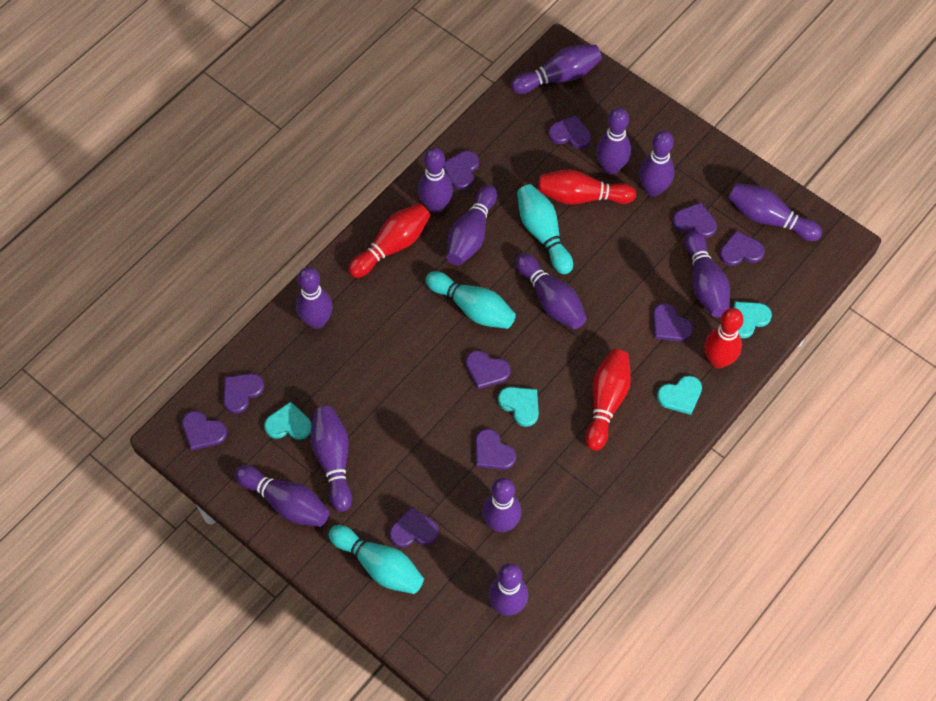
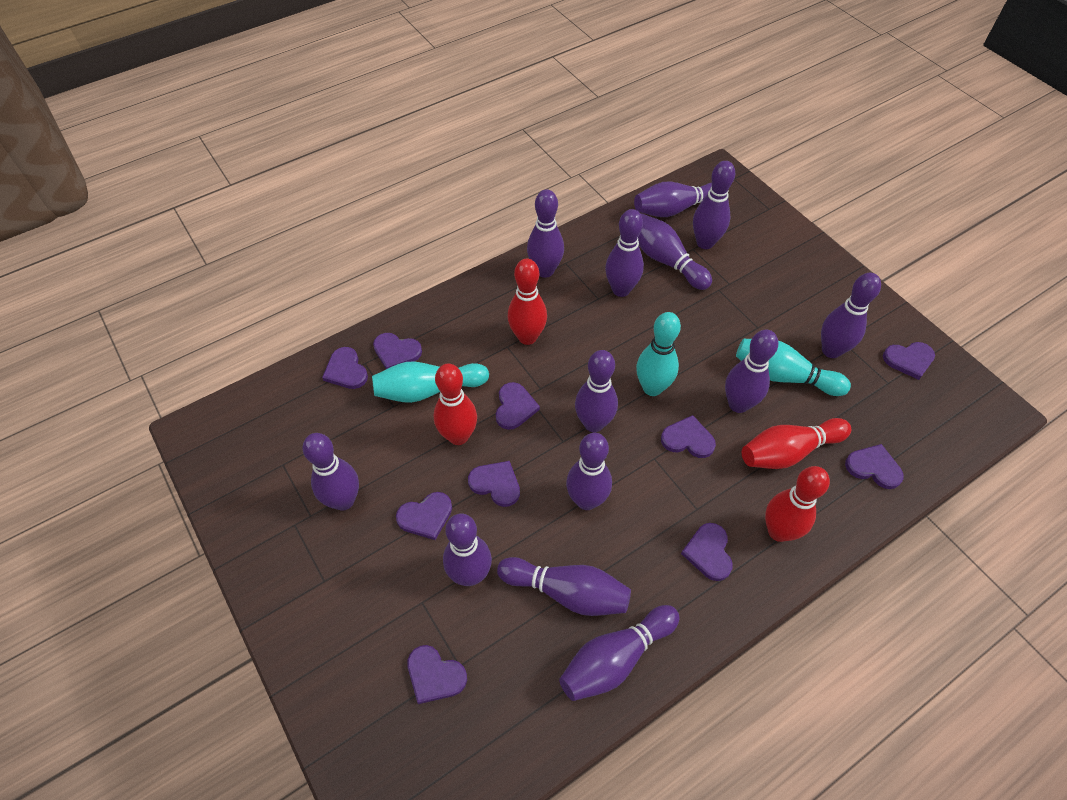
turquoise heart: [264,402,312,440] [498,387,539,427] [657,376,702,415] [733,301,772,338] = 4 -> none = 0

